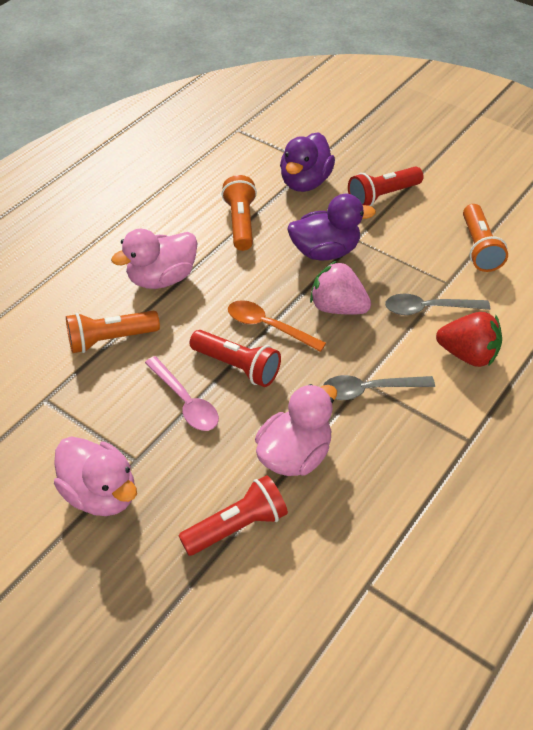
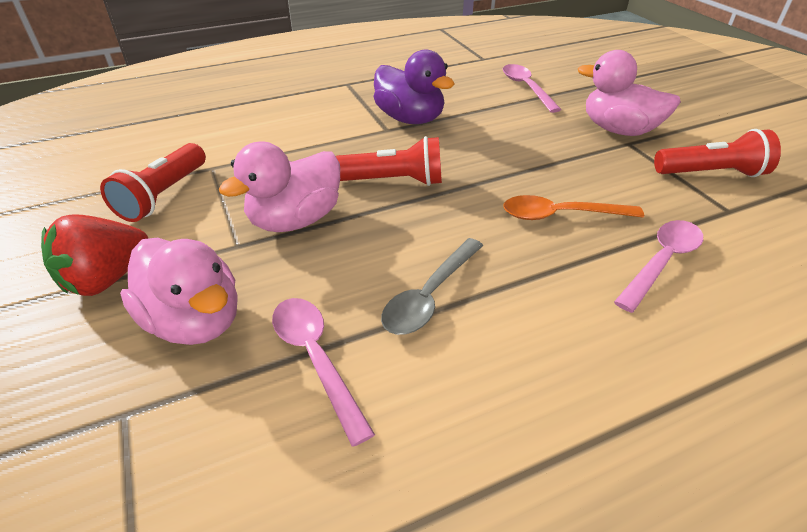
grey spoon: [323,375,435,400] [385,294,490,315] = 2 -> [381,238,483,335] = 1
orange flashlight: [66,310,160,353] [222,175,257,251] [463,204,508,272] = 3 -> none = 0
pink spoon: [145,356,219,431] = 1 -> [272,298,375,447] [503,64,561,113] [614,220,703,313] = 3
pink strawberry: [310,261,371,314] = 1 -> none = 0
purple duck: [280,132,335,192] [287,194,376,261] = 2 -> [374,49,454,124] = 1

